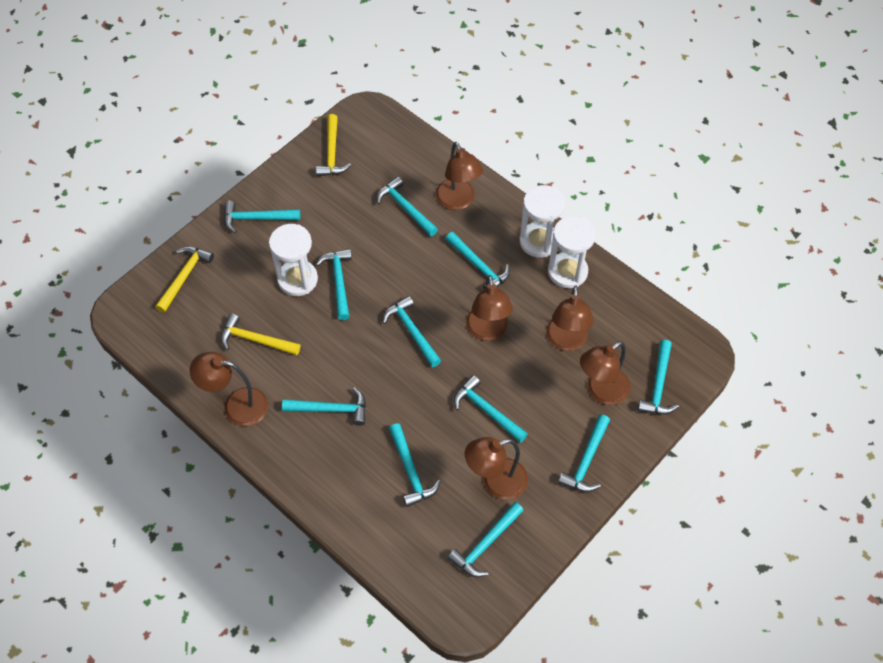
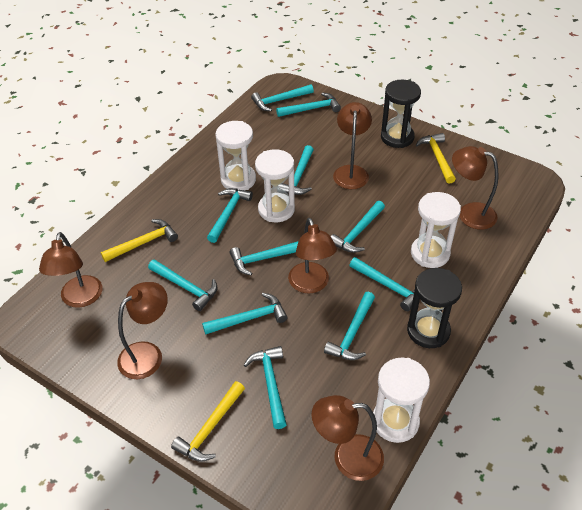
black hourglass: none = 0 -> [381,80,421,148] [407,268,462,348] = 2
white hourglass: [269,224,318,296] [520,185,565,258] [548,216,596,288] = 3 -> [215,121,256,190] [255,149,295,222] [373,357,430,443] [411,192,461,268] = 4

